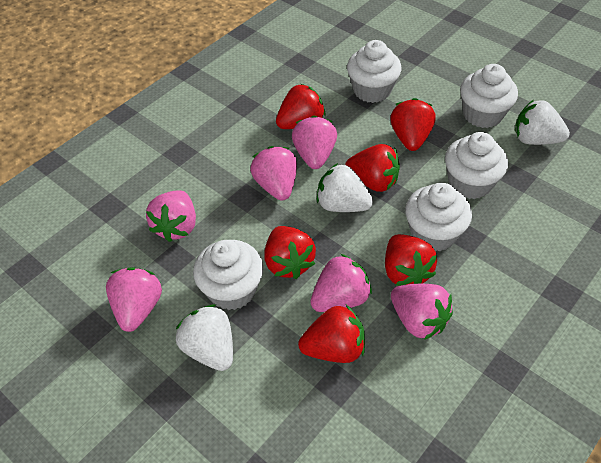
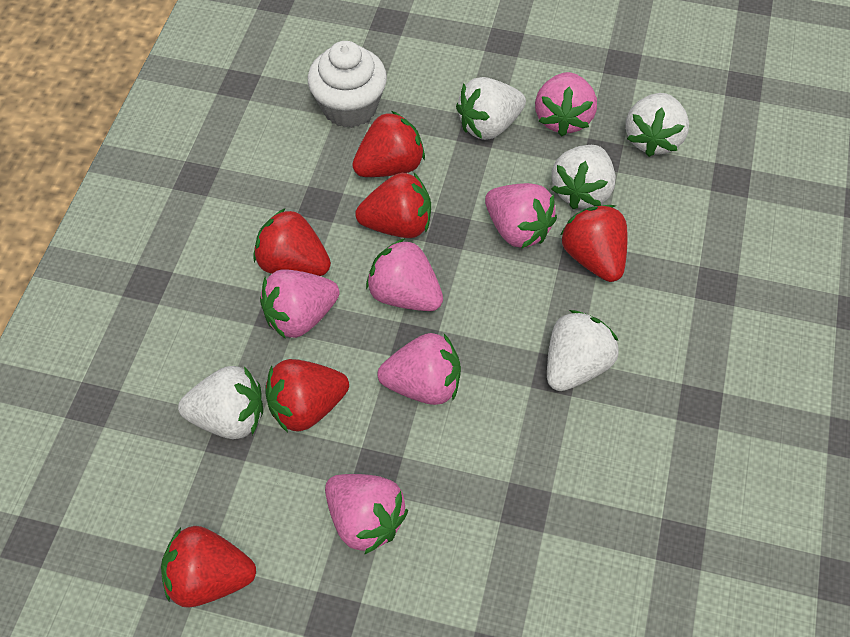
white cupcake: [193,240,263,310] [347,40,402,103] [405,183,472,252] [445,132,508,199] [460,64,518,128] = 5 -> [308,41,387,128] = 1
white strawberry: [176,305,233,371] [317,163,373,212] [515,100,570,145] = 3 -> [178,366,263,439] [456,77,526,140] [547,310,619,391] [551,145,615,209] [625,93,689,157] = 5

